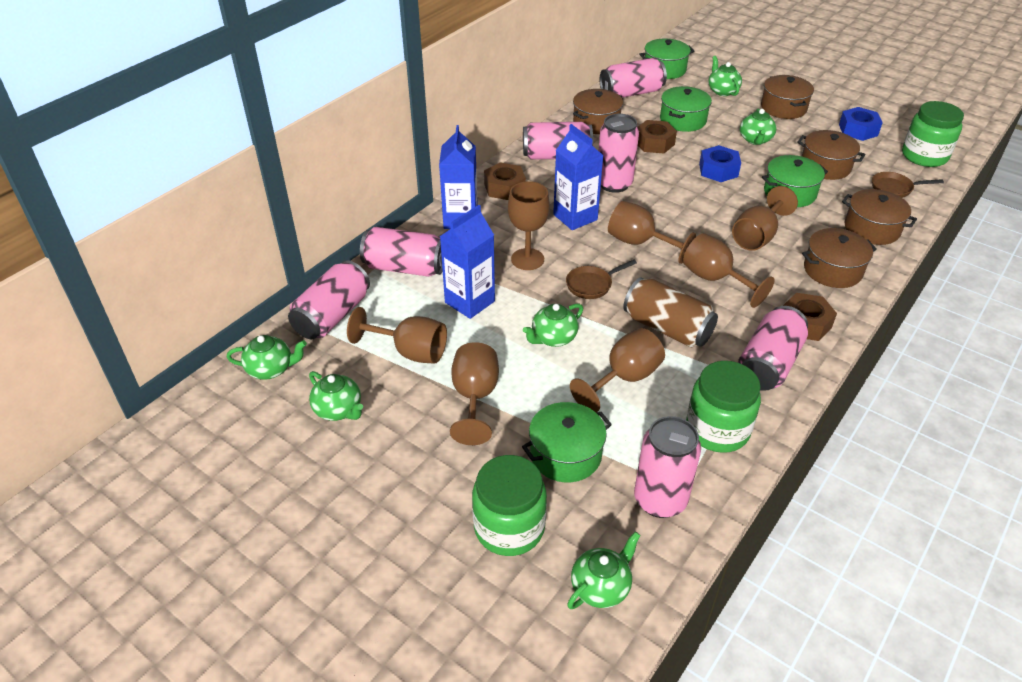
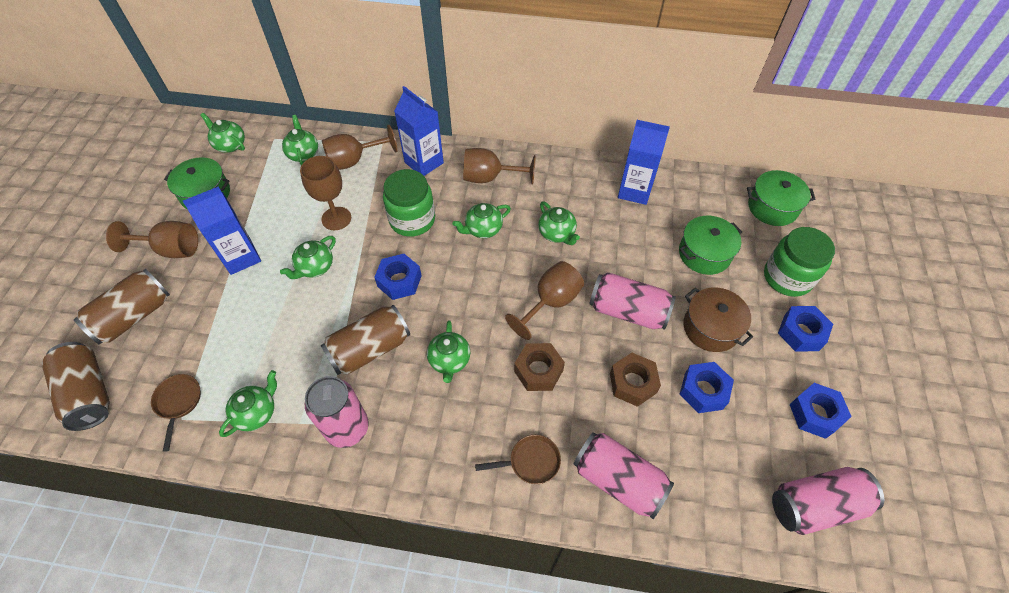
blue nut: [699,145,741,182] [839,107,883,141] = 2 -> [374,254,422,300] [679,362,734,413] [778,306,833,351] [789,383,852,439] = 4
brown can: [623,277,718,347] = 1 -> [42,342,110,431] [74,269,170,344] [320,305,410,375] = 3
brown goblet: [347,307,447,364] [450,342,499,445] [508,181,550,270] [570,328,665,413] [608,201,696,264] [683,233,774,308] [732,186,798,251] = 7 -> [106,221,198,258] [300,156,351,230] [322,125,398,170] [463,148,535,185] [505,261,584,340] = 5
brown nut: [484,163,526,200] [638,120,677,153] [783,293,837,341] = 3 -> [514,343,565,391] [610,353,661,407] = 2
brown pot: [573,89,623,134] [761,75,814,119] [797,130,866,180] [802,228,877,288] [842,189,917,245] = 5 -> [683,287,753,352] = 1
green jar: [472,455,547,556] [686,361,761,453] [902,101,964,167] = 3 -> [383,169,435,237] [764,227,835,297] = 2
green pot: [522,402,612,482] [639,39,694,79] [660,86,712,132] [762,155,828,207] = 4 -> [164,157,230,209] [679,216,742,275] [747,170,815,226] = 3
green teapot: [227,335,307,380] [309,371,363,421] [523,303,583,347] [567,531,641,609] [708,56,742,96] [740,109,776,145] = 6 -> [201,113,245,153] [219,370,277,437] [280,236,336,279] [282,115,318,165] [427,320,471,383] [452,203,511,238] [538,201,580,245] = 7
pink can: [288,260,370,339] [360,227,443,276] [523,122,593,160] [599,114,639,193] [600,58,667,98] [634,416,701,518] [738,306,808,391] = 7 -> [305,376,369,448] [573,432,674,519] [589,272,676,330] [772,467,884,535] = 4

